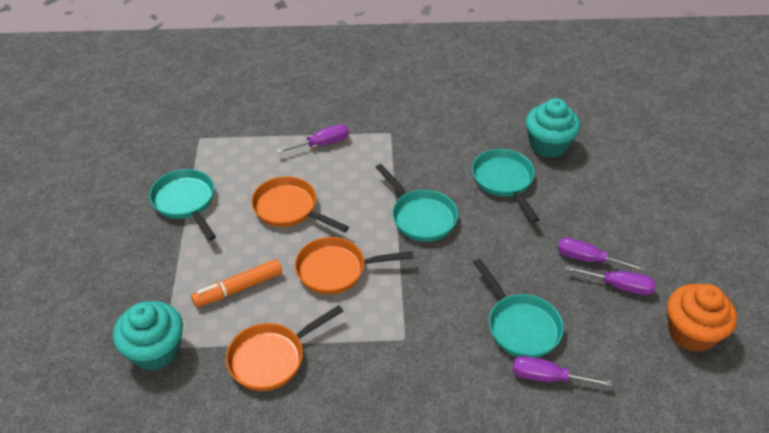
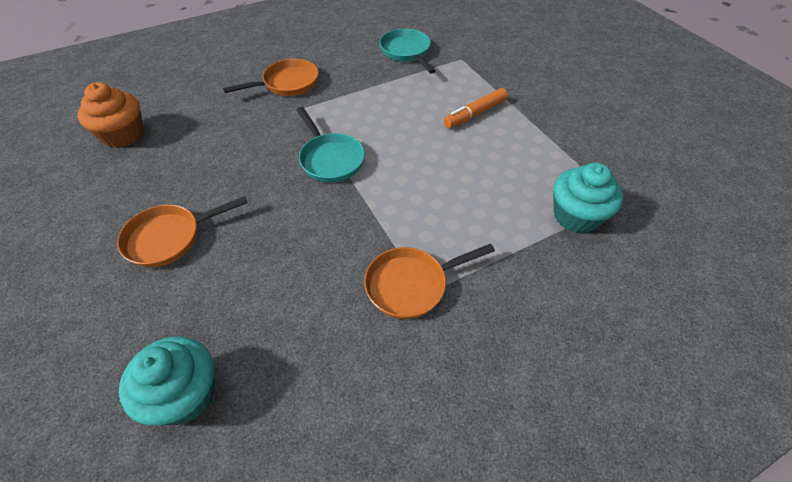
purple screwdriver: [276,124,349,153] [513,356,612,387] [558,237,645,271] [565,265,656,295] = 4 -> none = 0
turquoise pan: [149,169,216,241] [375,164,458,242] [472,149,540,222] [473,259,564,358] = 4 -> [297,107,365,183] [379,29,435,74] = 2

